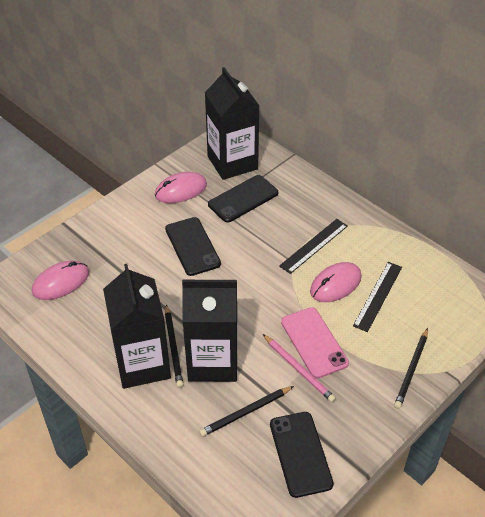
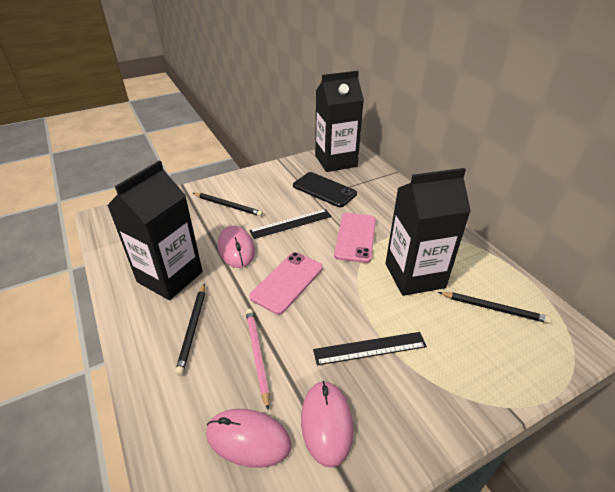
black phone: [165,217,221,276] [208,175,278,223] [270,412,334,498] = 3 -> [293,172,357,207] = 1
pink phone: [281,307,349,379] = 1 -> [249,252,323,315] [334,213,376,263] = 2

